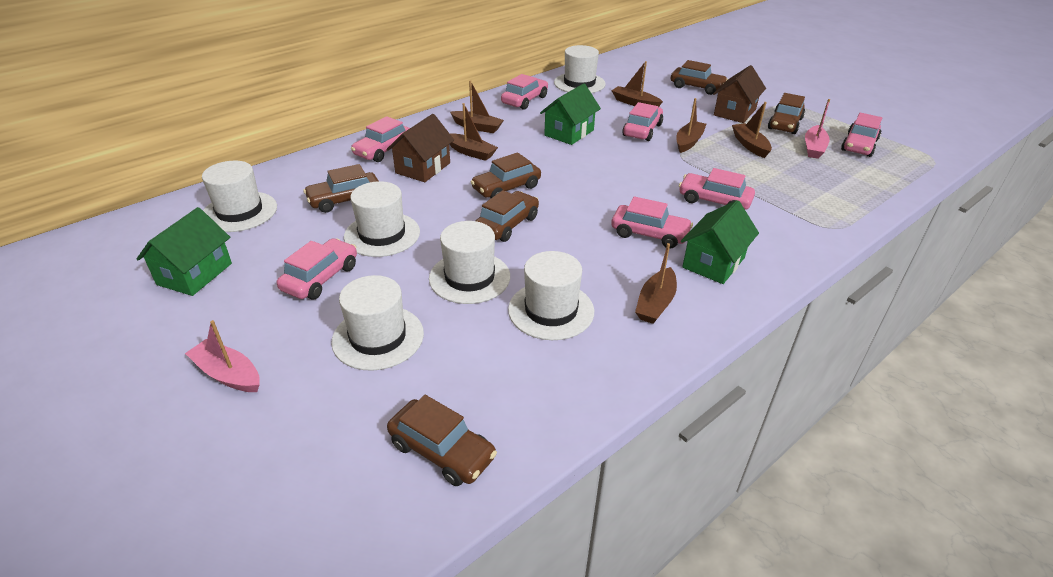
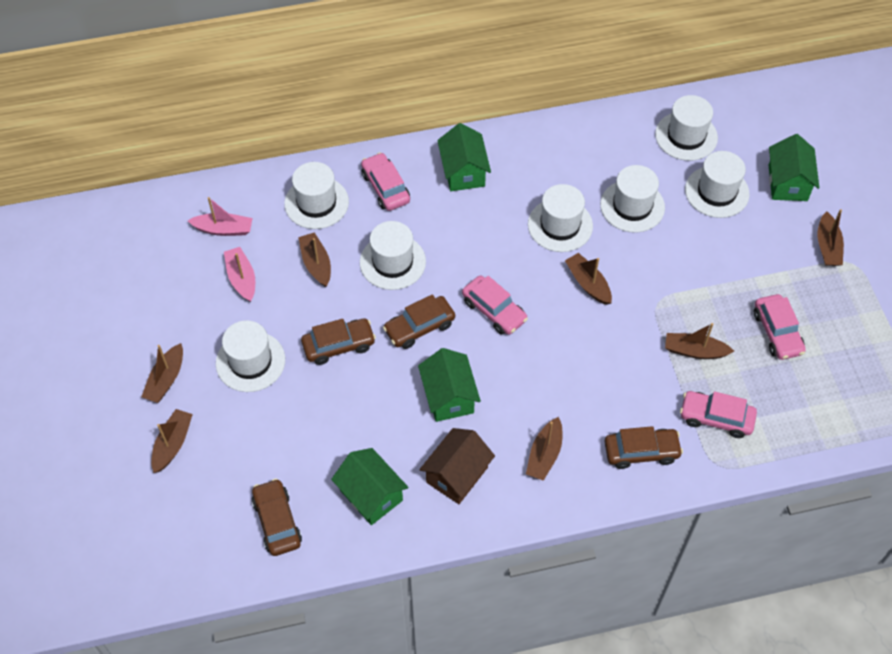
brown boat: [450,80,504,133] [450,103,498,161] [612,61,663,107] [635,243,677,324] [676,98,707,153] [732,102,772,158] = 6 -> [141,343,183,403] [151,409,193,473] [298,232,331,287] [526,417,562,481] [565,253,612,305] [665,323,734,359] [818,209,844,266] = 7
brown car: [303,164,378,213] [387,395,497,486] [471,152,541,198] [475,190,539,242] [671,60,728,95] [768,93,805,134] = 6 -> [252,479,302,556] [301,318,376,365] [383,294,455,349] [605,426,683,469] = 4
brown house: [386,114,454,182] [713,65,766,123] = 2 -> [419,428,495,504] = 1
green house: [136,207,232,296] [540,83,601,145] [681,200,759,284] = 3 -> [331,448,408,525] [418,348,481,422] [437,123,491,191] [769,134,819,201] = 4
pink car: [277,238,357,300] [351,116,410,162] [501,74,548,110] [611,196,693,248] [622,102,663,141] [679,168,755,210] [841,112,882,157] = 7 -> [361,152,410,211] [462,276,528,335] [680,391,757,438] [754,294,806,360] = 4
white hat: [202,161,277,232] [331,275,424,371] [344,181,420,257] [429,221,510,304] [508,251,594,340] [554,45,606,93] = 6 -> [216,321,285,392] [284,162,349,229] [360,221,426,290] [528,184,593,252] [600,165,665,233] [655,95,718,161] [685,151,750,218] = 7

